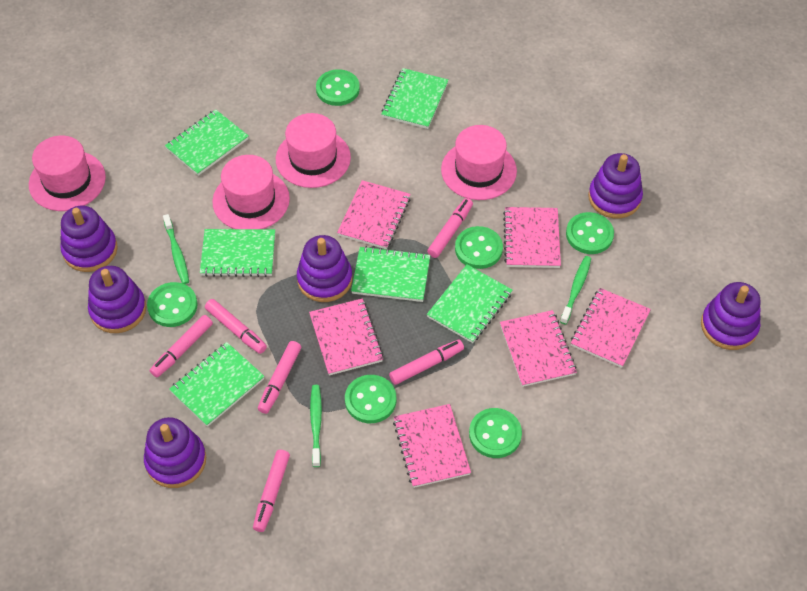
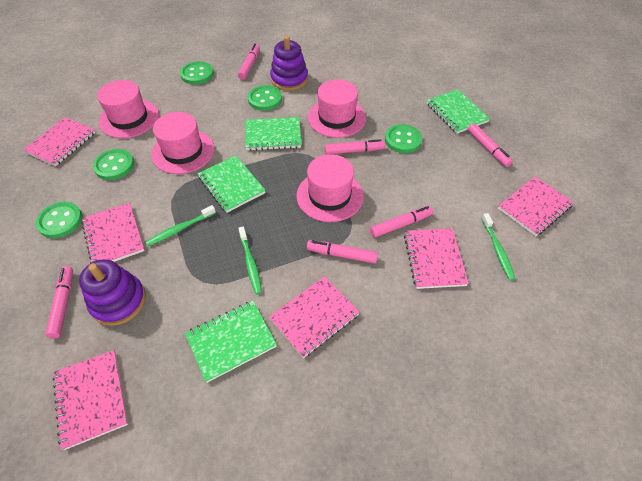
green button: [147,282,198,327] [316,69,360,106] [345,375,396,423] [455,226,503,269] [469,408,522,458] [566,212,614,254] = 6 -> [36,202,82,238] [93,149,134,180] [180,61,214,85] [248,85,282,111] [385,124,422,153] = 5
green notebook: [165,109,249,176] [169,342,265,427] [200,229,275,277] [351,246,430,302] [381,68,449,129] [427,264,513,343] = 6 -> [185,301,277,383] [197,156,266,213] [245,117,301,151] [427,89,490,134] = 4
purple stacking toy: [60,206,118,272] [88,266,147,333] [144,417,206,488] [297,235,352,302] [588,153,643,219] [701,282,761,350] = 6 -> [79,259,146,326] [270,36,308,91] = 2

